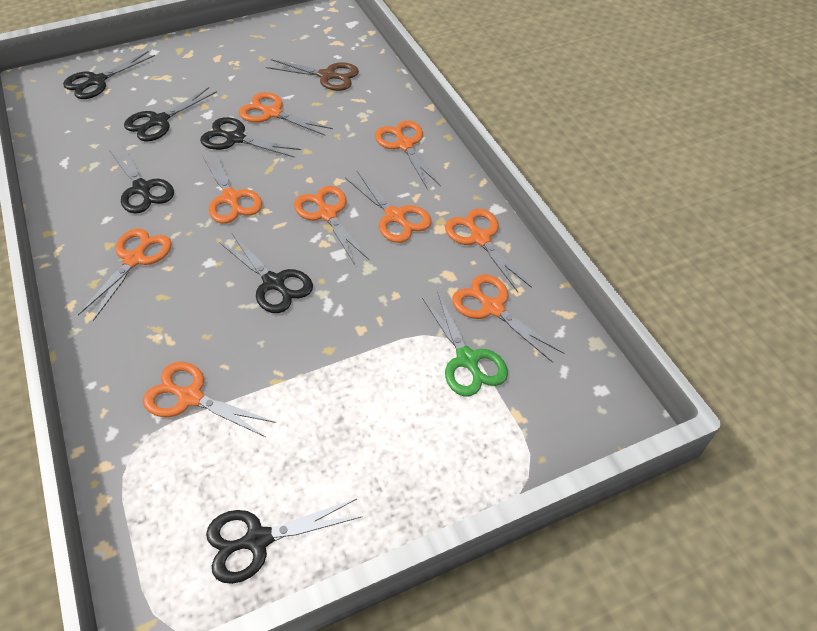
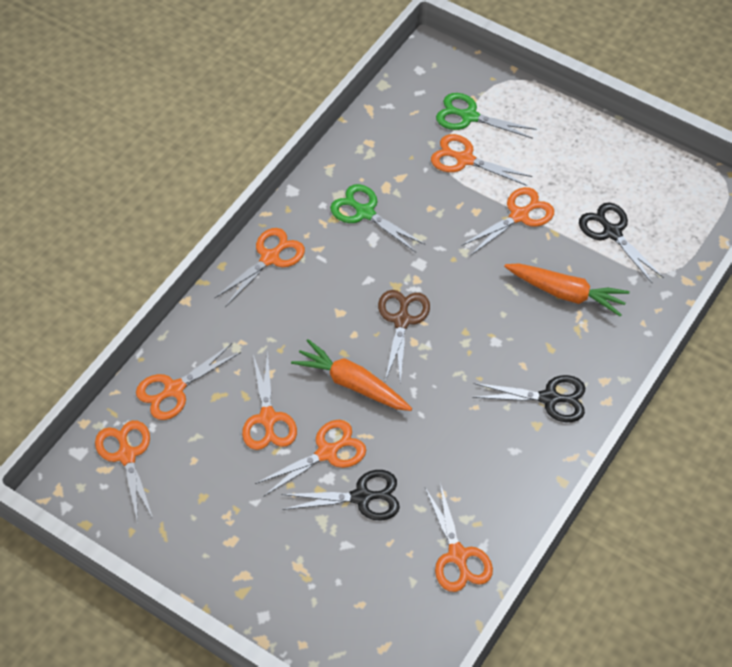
black scissors: [63,51,155,99] [109,144,174,214] [124,87,217,141] [200,117,301,158] [206,499,362,584] [219,234,313,313] = 6 -> [281,470,400,521] [472,375,585,422] [579,202,664,284] = 3
green scissors: [422,291,508,396] = 1 -> [330,184,425,252] [436,93,537,139] = 2
orange carrot: none = 0 -> [291,339,412,411] [504,263,630,317] = 2
orange scissors: [78,229,172,321] [143,362,276,437] [202,150,262,224] [239,92,333,136] [294,186,369,264] [345,171,432,243] [375,121,441,188] [445,208,532,292] [452,274,564,363] = 9 -> [95,420,153,523] [136,343,241,420] [214,228,305,307] [242,353,297,450] [255,420,366,497] [425,483,493,592] [431,134,533,186] [461,187,554,256] = 8

